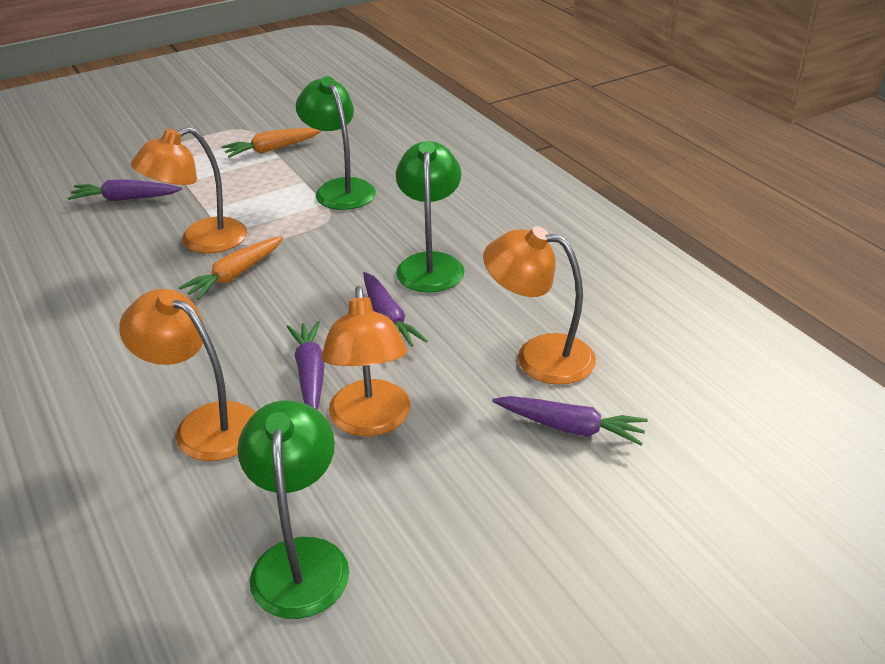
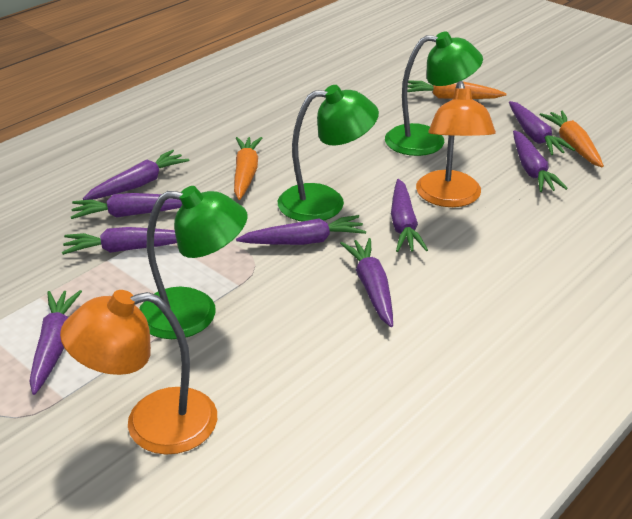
orange carrot: [178,236,283,300] [222,128,322,158] = 2 -> [234,137,262,200] [407,81,507,99] [539,110,604,167] = 3
orange lamp: [119,289,255,461] [131,127,247,253] [321,286,411,436] [483,226,596,385] = 4 -> [60,290,217,455] [416,81,496,207] = 2
purple carrot: [68,179,182,201] [287,321,325,410] [363,272,428,347] [492,396,648,445] = 4 -> [29,290,82,395] [62,227,177,255] [71,193,182,219] [83,150,189,200] [236,215,366,245] [340,238,393,327] [391,179,428,252] [509,101,575,155] [513,130,568,192] = 9

